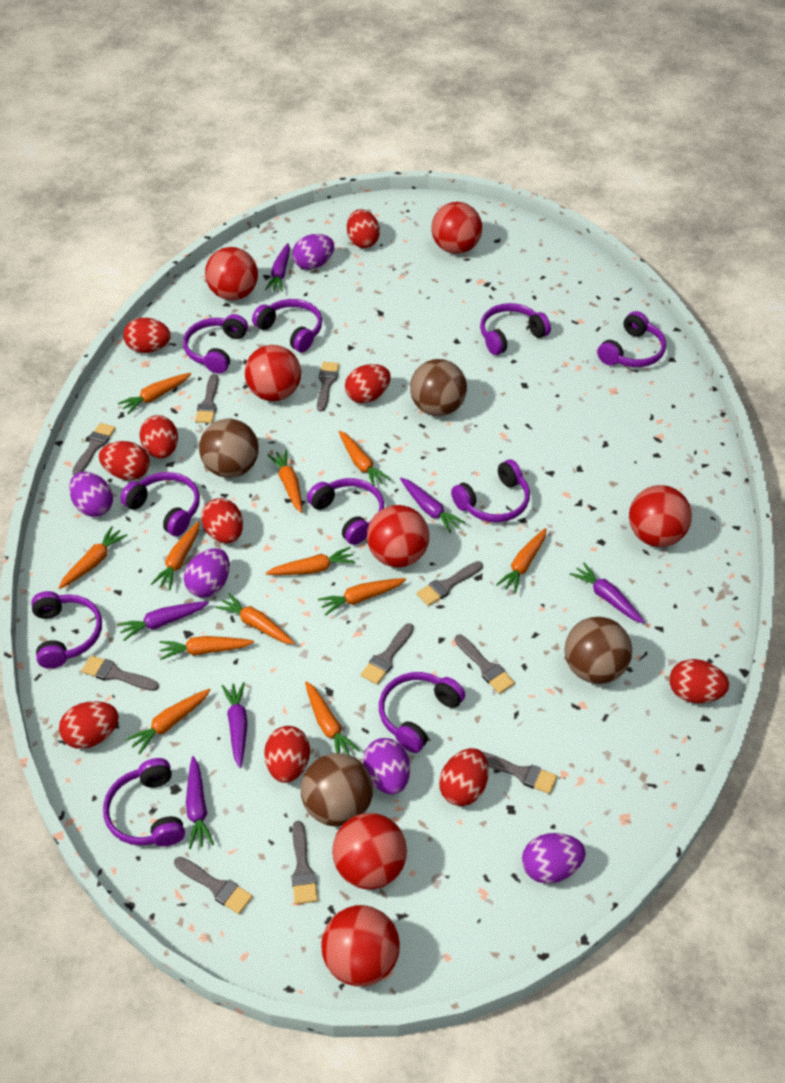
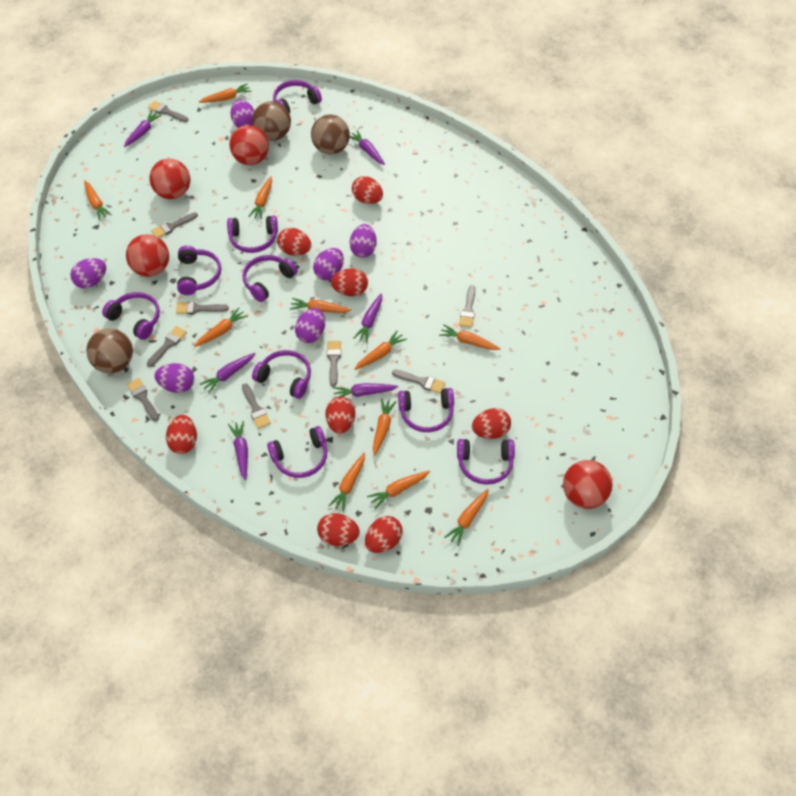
brown ball: [199,419,259,478] [301,753,373,826] [410,359,467,416] [565,617,632,684] = 4 -> [86,328,133,373] [252,101,291,141] [311,115,350,155] = 3
grey brush: [72,423,116,475] [82,655,159,691] [174,857,253,914] [195,374,218,423] [291,821,318,904] [317,362,339,412] [361,623,414,685] [417,561,483,606] [455,634,515,694] [481,751,557,794] = 10 -> [127,378,159,421] [147,326,187,367] [148,101,189,122] [151,212,198,238] [176,301,229,314] [242,383,271,429] [327,341,341,387] [392,370,445,394] [459,285,475,328] = 9
orange carrot: [59,526,128,589] [118,373,191,414] [125,689,211,755] [151,521,200,590] [160,636,254,660] [215,593,295,644] [266,547,356,575] [267,450,302,513] [305,681,360,755] [318,578,406,615] [339,431,391,487] [496,528,547,593] = 12 -> [84,180,112,220] [194,308,248,347] [199,84,251,103] [248,176,272,219] [290,298,352,313] [329,453,365,512] [354,330,407,370] [367,471,430,509] [373,398,397,456] [439,324,501,350] [444,489,489,546] = 11
purple egg: [69,472,113,517] [184,548,230,598] [292,234,334,270] [363,738,410,794] [522,833,586,884] = 5 -> [70,258,106,288] [155,363,194,393] [230,99,255,128] [295,308,325,343] [313,248,344,280] [350,224,377,258] = 6
purple headphones: [31,591,102,669] [103,758,185,847] [120,472,200,536] [183,314,248,374] [252,299,322,352] [307,478,384,545] [379,672,465,753] [451,459,530,522] [480,303,551,355] [597,311,666,367] = 10 -> [102,292,160,340] [177,246,221,295] [227,216,278,253] [242,255,298,302] [252,350,311,399] [267,426,327,478] [273,80,322,114] [398,388,454,432] [457,439,515,485] = 9
red ball: [205,247,258,300] [245,345,301,401] [321,905,400,987] [332,813,407,889] [367,505,429,568] [432,202,482,254] [629,485,692,547] = 7 -> [126,234,169,277] [149,159,190,199] [229,125,269,165] [563,460,613,509] = 4
red egg: [59,701,119,749] [99,441,150,480] [123,318,171,353] [139,415,178,459] [201,498,243,543] [264,726,310,783] [345,364,390,403] [347,209,380,248] [439,748,489,806] [669,659,729,703] = 10 -> [166,415,197,454] [277,228,311,256] [317,513,360,546] [325,397,355,434] [331,268,368,296] [352,176,383,204] [365,516,403,553] [472,408,511,439] = 8

